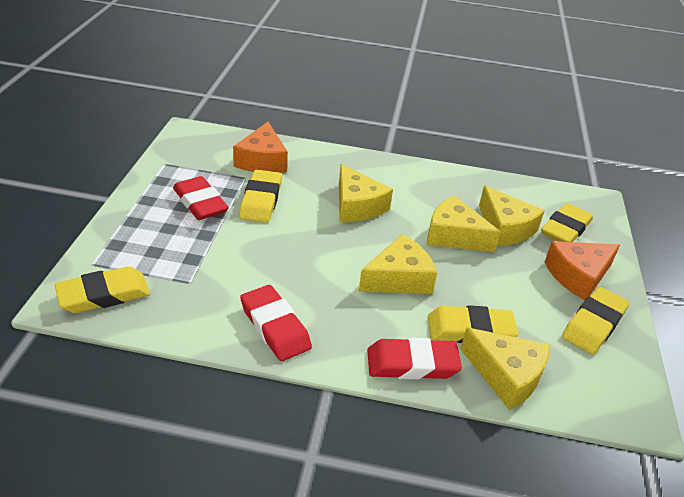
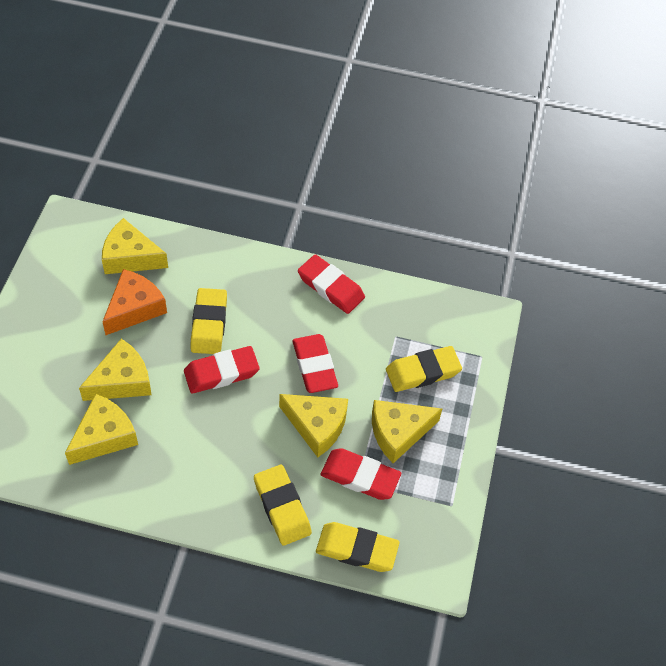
orange cheese: [233,122,288,173] [545,241,620,300] = 2 -> [102,269,167,335] = 1
red eraser: [173,176,229,220] [240,285,312,361] [367,338,462,380] = 3 -> [184,346,260,394] [292,334,338,393] [298,254,365,314] [321,448,401,500] = 4
yellow eraser: [55,266,150,313] [239,169,282,223] [428,305,518,343] [541,203,593,242] [562,287,629,354] = 5 -> [190,288,227,354] [254,465,312,546] [316,522,400,572] [386,346,462,392] = 4

